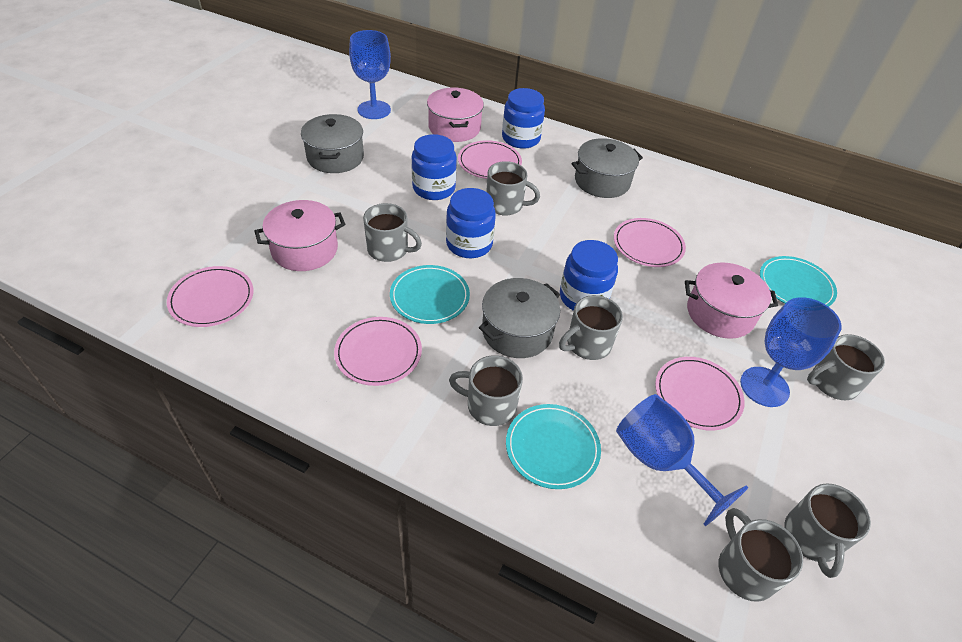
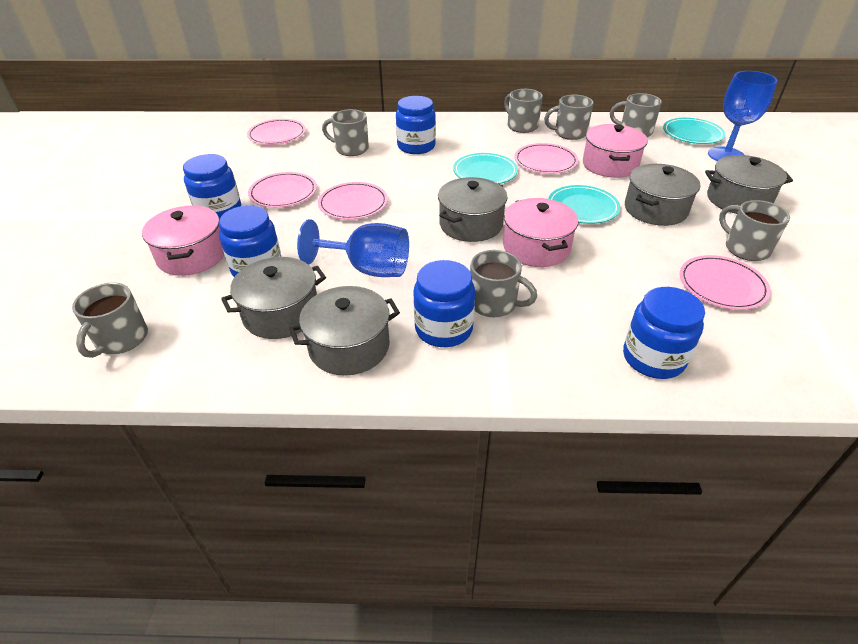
blue goblet: [349,30,391,119] [616,394,749,526] [740,297,842,407] = 3 -> [297,219,409,277] [708,71,777,161] = 2
blue jar: [412,134,457,200] [446,188,496,258] [502,88,545,149] [560,240,618,311] = 4 -> [183,154,241,219] [219,205,281,277] [396,96,436,154] [413,260,475,347] [623,287,705,379] = 5
grey pot: [301,114,364,173] [479,278,560,358] [571,138,643,198] = 3 -> [221,257,326,339] [289,286,400,376] [438,177,508,242] [625,164,700,226] [705,155,793,214] = 5

